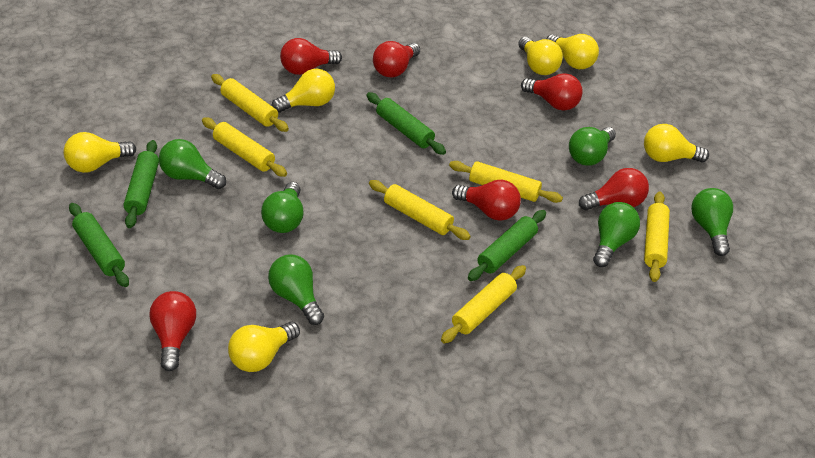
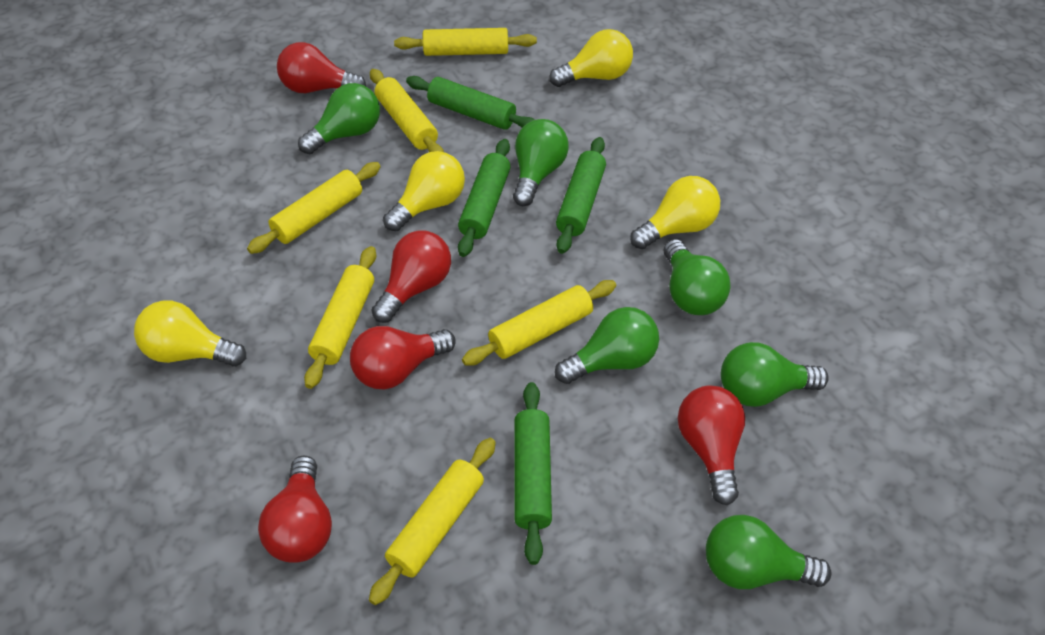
red light bulb: [149,291,196,371] [280,38,342,75] [373,41,420,78] [452,180,521,221] [521,73,583,110] [579,168,649,210] = 6 -> [258,456,332,563] [277,42,366,93] [350,326,456,390] [372,231,451,323] [678,385,745,505] = 5
yellow light bulb: [63,132,136,173] [228,322,300,372] [272,69,335,113] [518,37,563,75] [546,34,599,69] [644,124,709,163] = 6 -> [134,300,246,367] [383,151,465,232] [549,29,633,87] [630,176,720,249] = 4

